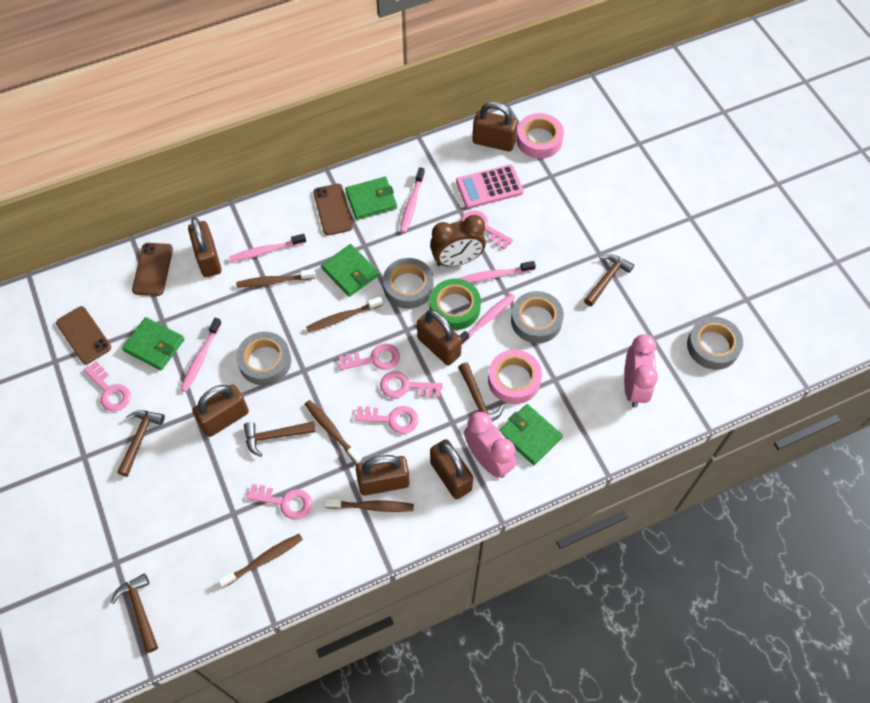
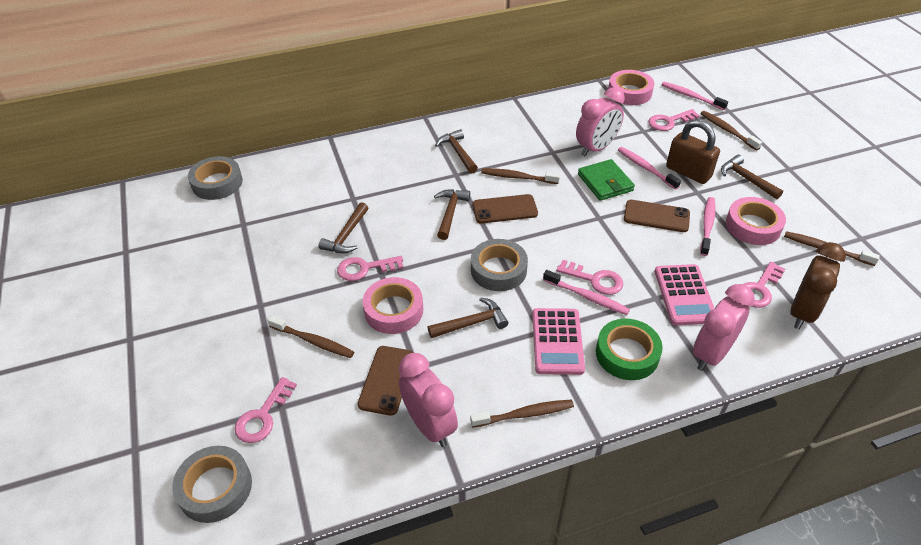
brown padlock: [188,217,221,277] [192,384,249,437] [356,455,410,496] [417,310,462,365] [430,439,473,499] [472,102,518,151] = 6 -> [666,120,720,184] = 1
green wallet: [122,317,184,370] [321,244,379,297] [345,177,397,220] [499,404,563,465] = 4 -> [578,159,635,201] = 1
grey tape: [236,332,291,385] [383,258,434,309] [511,291,564,343] [687,317,743,370] = 4 -> [172,446,252,523] [188,156,243,200] [471,239,528,291] = 3
pink calculator: [456,164,524,208] = 1 -> [532,308,585,375] [655,264,714,325] = 2
pink clock: [464,412,516,478] [624,334,658,408] = 2 -> [399,353,458,447] [576,87,625,157] [693,284,755,371] = 3
pink key: [84,361,131,411] [246,484,312,520] [339,343,400,370] [354,406,418,434] [380,371,443,398] [461,210,513,250] = 6 -> [235,377,297,443] [337,256,404,281] [556,260,623,295] [648,109,700,131] [743,262,785,308] = 5
pink tape: [488,350,542,404] [516,113,564,158] = 2 -> [362,277,423,334] [608,70,654,105] [726,197,786,245] = 3
pink toothbrush: [180,318,222,392] [229,234,306,262] [400,167,425,233] [458,261,536,283] [459,294,515,345] = 5 -> [543,270,630,315] [618,147,681,190] [661,82,728,110] [700,197,716,256] = 4

